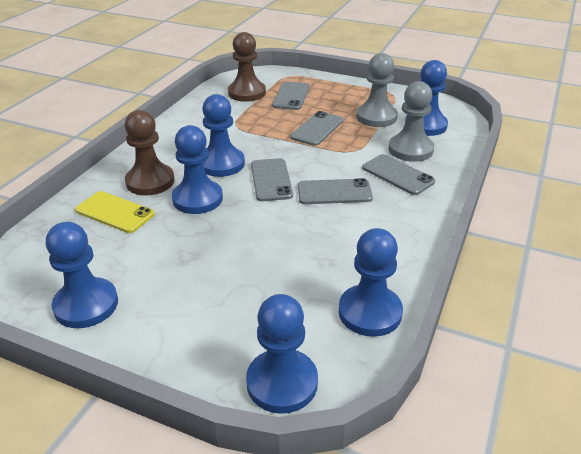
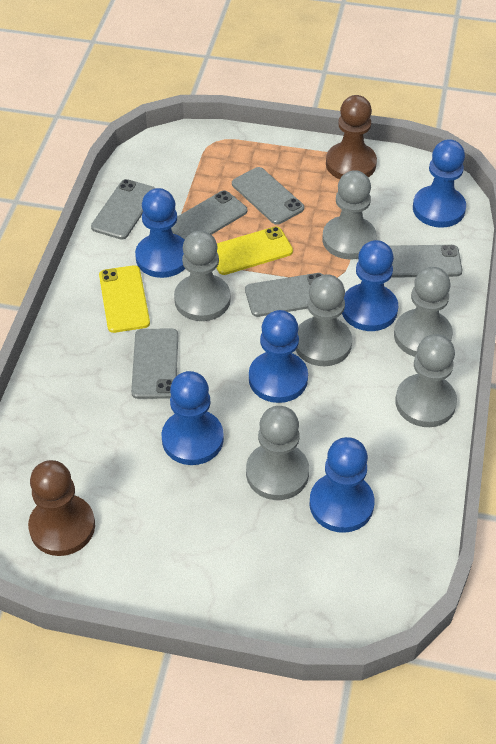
grey pawn: [356,53,398,127] [389,81,434,162] = 2 -> [174,230,231,321] [246,406,309,500] [296,274,352,366] [322,170,377,259] [394,267,453,357] [395,334,457,427] = 6
grey phone: [251,158,293,201] [272,81,310,110] [290,111,343,146] [298,178,373,204] [362,154,435,195] = 5 -> [91,179,155,240] [131,329,178,399] [171,190,247,240] [232,167,304,225] [245,273,323,317] [389,245,462,278] = 6
yellow phone: [75,191,155,233] = 1 -> [99,265,150,333] [216,227,293,275] = 2

